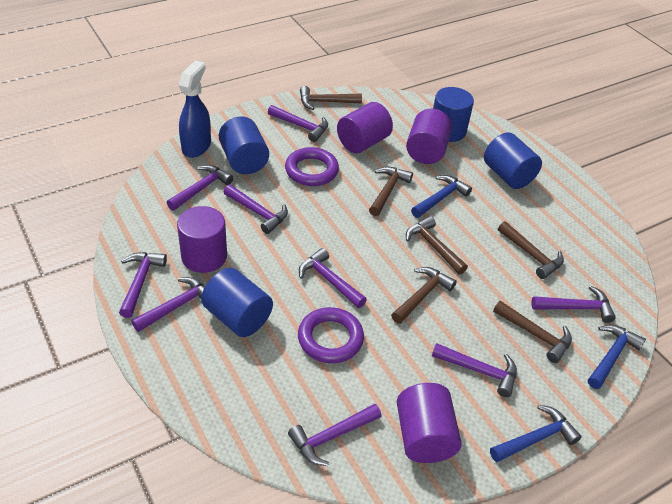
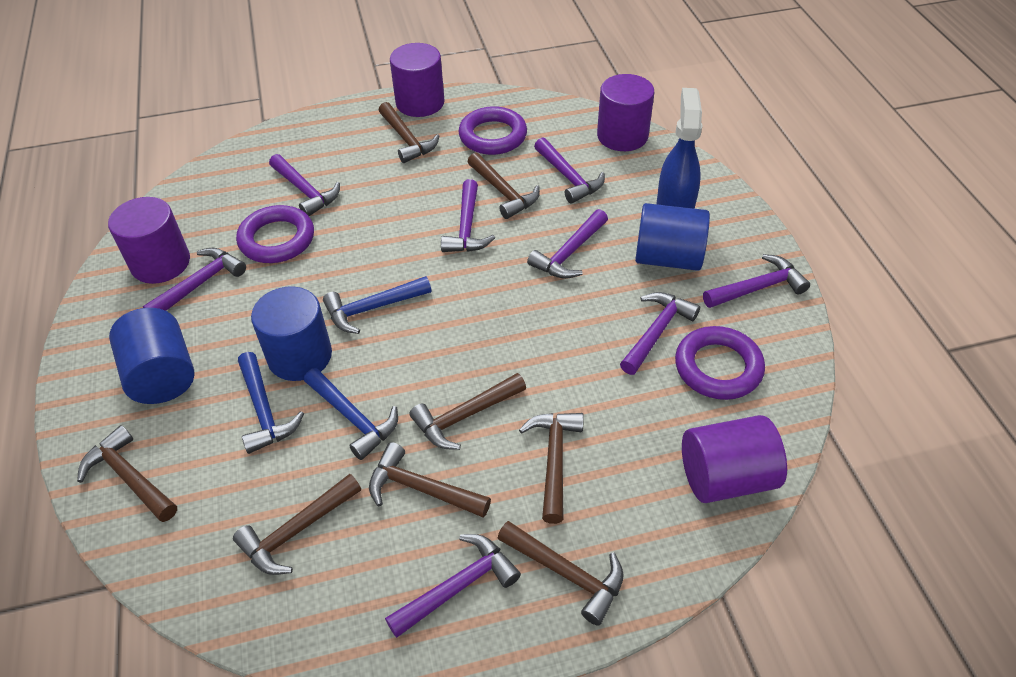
blue cylinder: [201,268,273,337] [219,117,269,174] [433,87,474,142] [484,132,542,189] = 4 -> [109,308,195,404] [251,286,332,381] [635,203,710,271] = 3
brown hammer: [300,86,362,110] [369,167,413,216] [391,267,457,324] [406,216,468,275] [493,301,572,363] [498,221,564,279] = 6 -> [77,425,177,522] [233,474,361,575] [369,442,491,518] [378,102,440,163] [410,373,526,450] [467,152,540,219] [497,521,624,626] [519,413,584,524] = 8
purple hammer: [119,252,167,318] [131,277,205,332] [167,165,233,211] [223,184,288,234] [268,105,328,142] [288,404,382,466] [299,248,367,308] [432,343,517,397] [531,285,616,323] = 9 -> [143,248,246,311] [269,154,340,216] [385,534,521,638] [441,179,495,252] [527,209,608,279] [534,137,605,204] [620,292,700,375] [703,254,810,308] = 8
purple ring: [285,147,339,186] [298,307,364,363] = 2 -> [236,205,314,263] [458,106,527,155] [675,326,765,400] = 3

